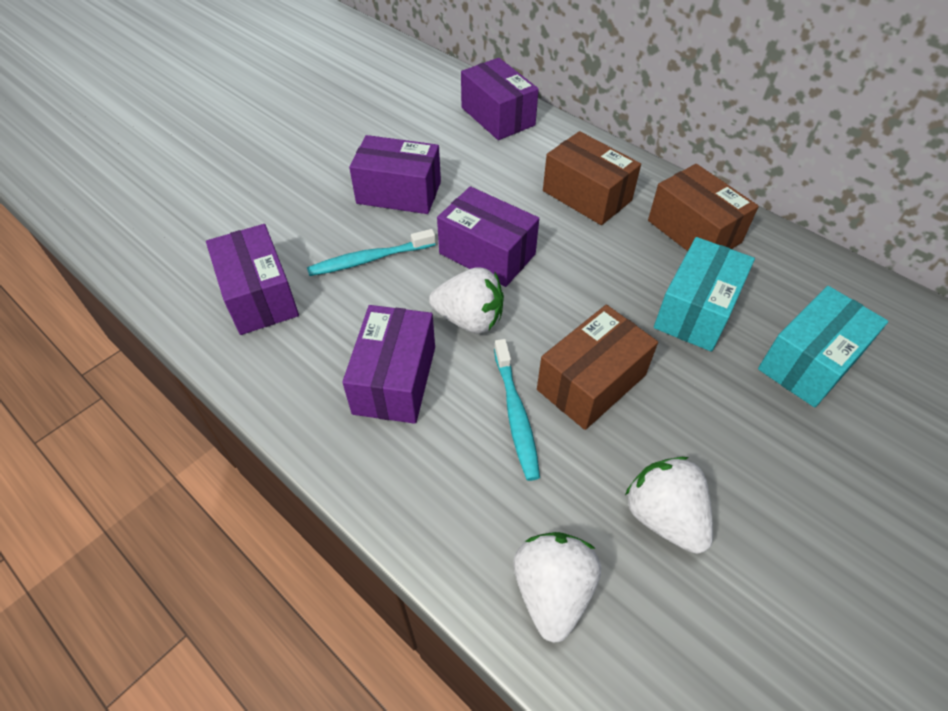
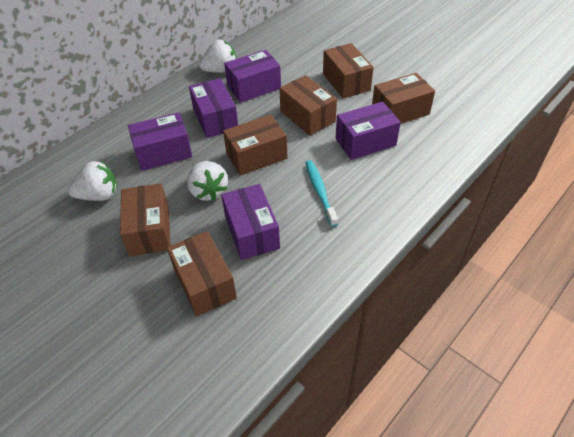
brown box: [537,305,658,430] [543,131,641,225] [648,164,759,251] = 3 -> [120,183,171,256] [167,231,237,317] [223,114,287,176] [279,75,337,136] [323,43,374,99] [372,73,435,124] = 6
turquoise box: [654,237,755,352] [758,286,888,408] = 2 -> none = 0
turquoise toothbrush: [307,229,436,276] [494,339,540,481] = 2 -> [305,160,338,227] = 1

